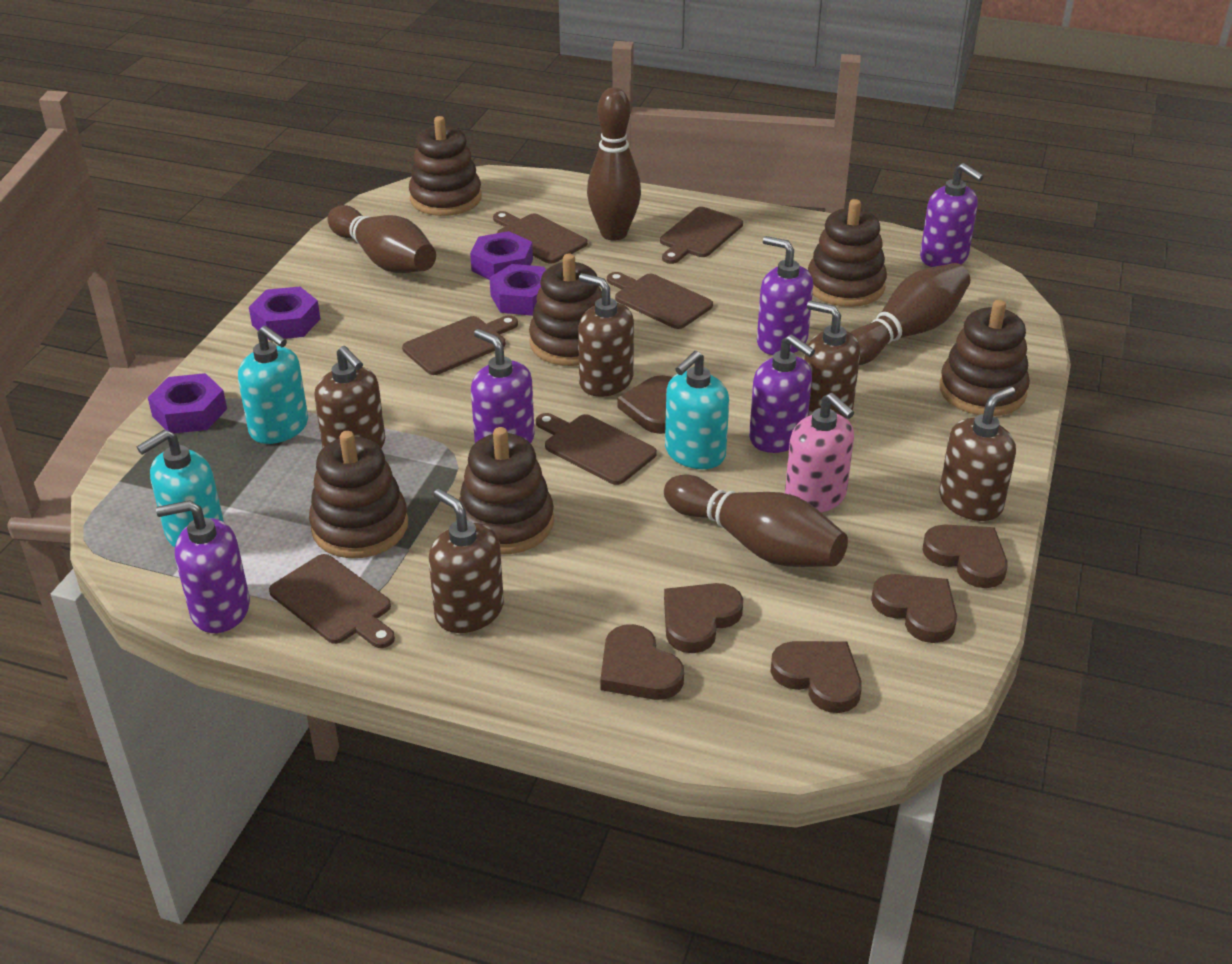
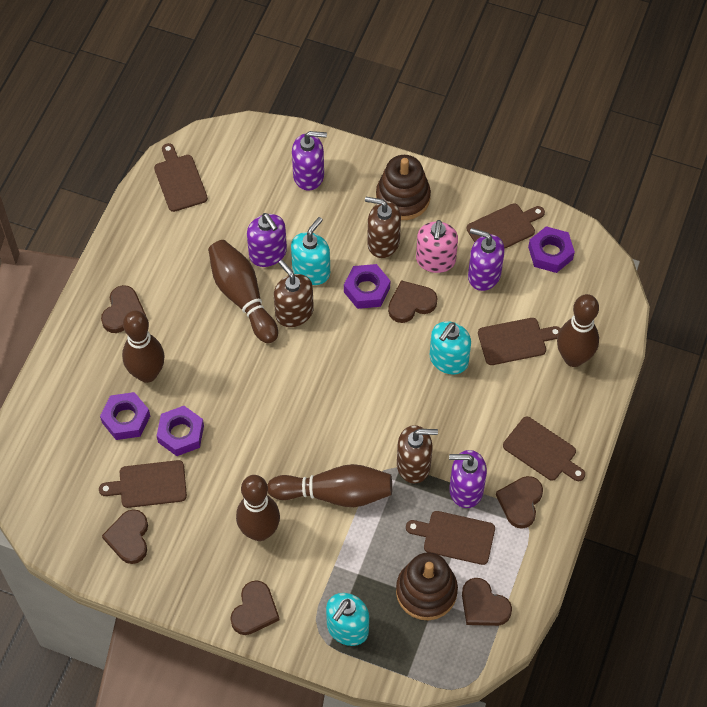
brown bowling pin: [328,205,436,273] [587,87,641,241] [664,475,848,567] [850,263,970,365] = 4 -> [122,310,165,383] [208,240,278,343] [236,475,280,541] [268,464,392,507] [557,294,599,367] = 5
brown soap dispenser: [314,346,385,449] [429,489,504,633] [578,273,634,397] [804,301,860,418] [939,386,1016,521] = 5 -> [274,260,314,327] [365,197,401,258] [397,425,438,483] = 3
brown stacking toy: [309,431,408,558] [409,116,481,216] [459,427,554,554] [529,254,602,366] [808,199,887,307] [939,300,1030,416] = 6 -> [376,155,431,220] [396,552,458,620] = 2
purple soap dispenser: [156,500,250,633] [471,329,535,443] [749,334,815,453] [757,236,813,355] [920,163,984,267] = 5 -> [247,213,287,267] [292,131,327,191] [449,450,487,508] [468,228,505,291] = 4

